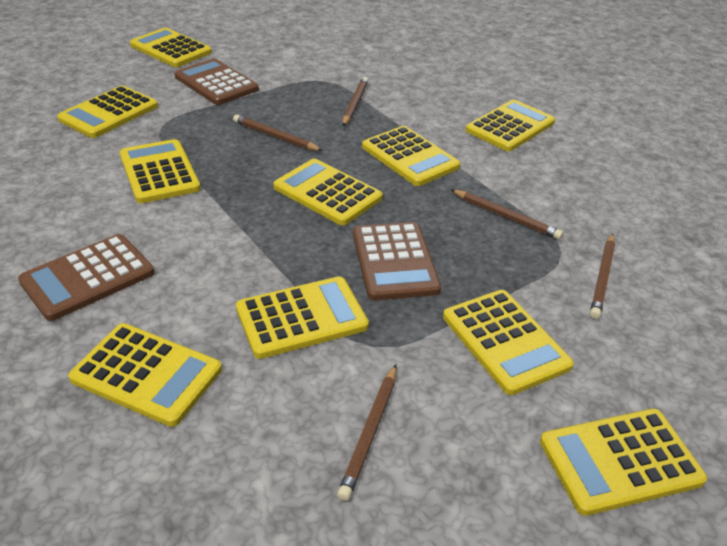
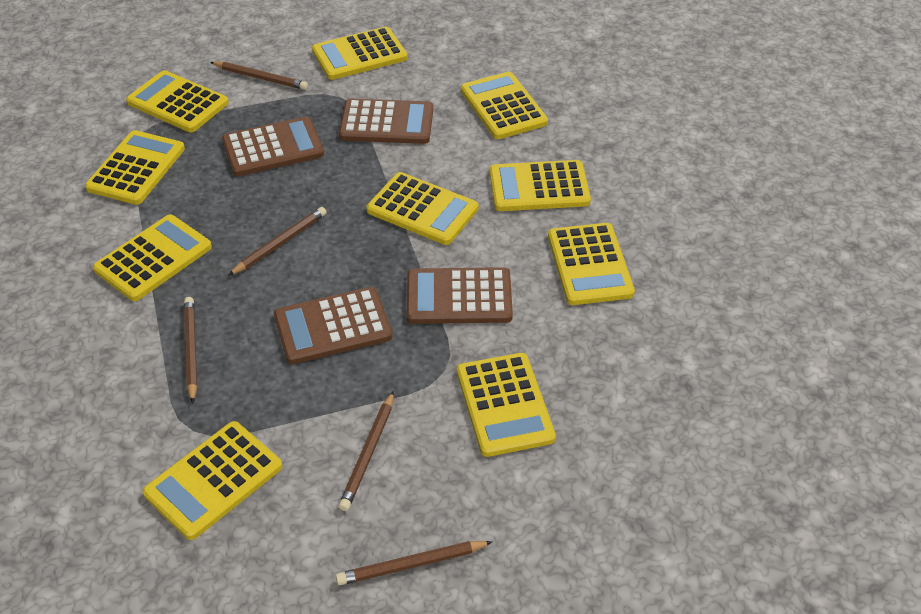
brown calculator: [18,234,154,321] [174,59,259,105] [353,222,441,300] = 3 -> [222,116,324,176] [274,287,392,364] [339,98,433,144] [406,267,513,324] = 4

